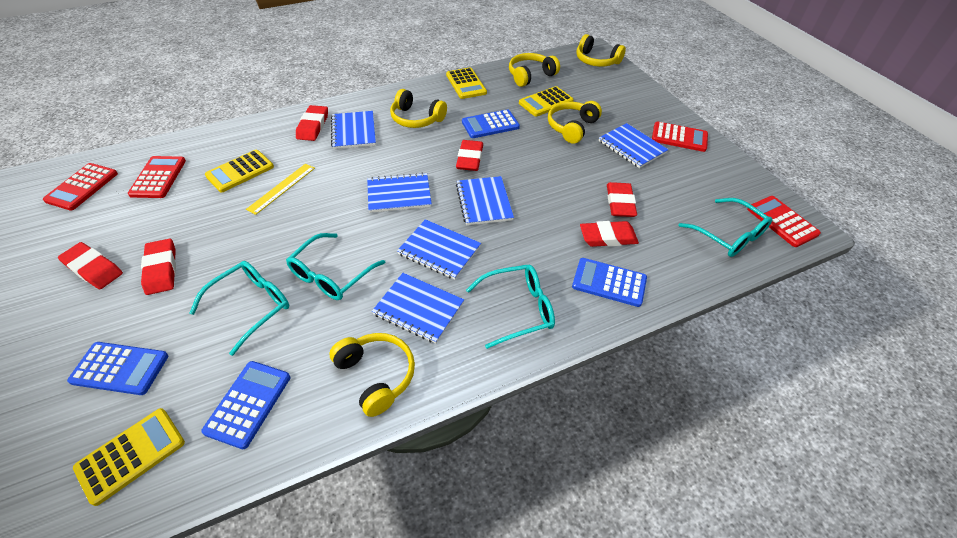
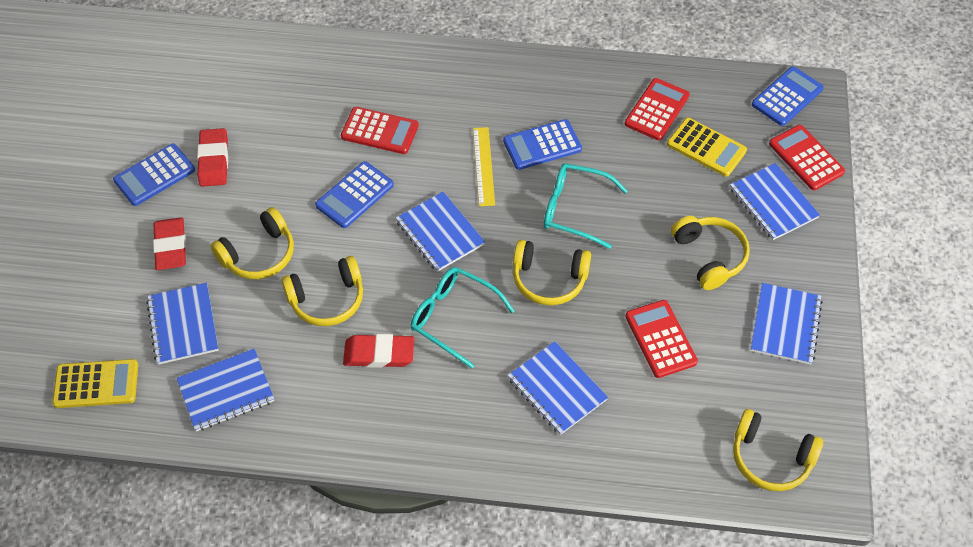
red eraser: [58,242,123,289] [141,239,176,295] [296,105,328,141] [456,140,483,171] [580,221,639,247] [607,182,637,217] = 6 -> [153,217,186,270] [197,128,228,187] [343,334,414,368] = 3
turquoise glasses: [190,261,289,356] [286,233,385,300] [466,265,555,349] [678,198,773,257] = 4 -> [410,267,514,368] [544,163,628,249] = 2
yellow calculator: [73,408,185,506] [205,150,274,192] [446,68,487,99] [519,86,574,117] = 4 -> [52,359,138,408] [667,117,747,177] = 2

